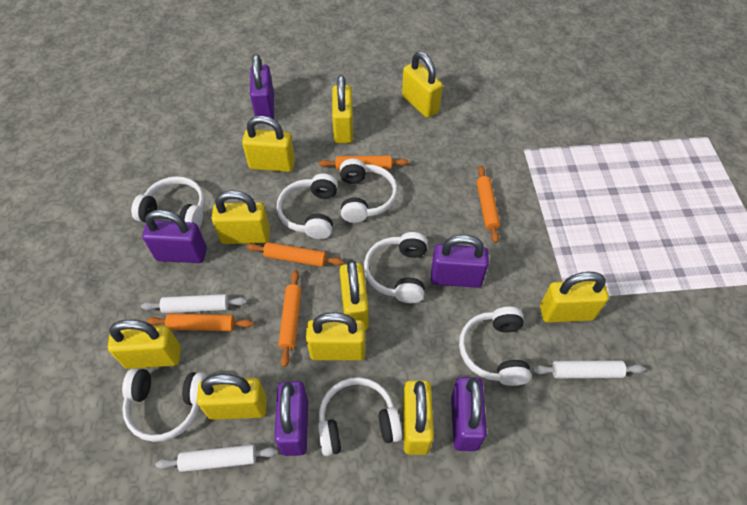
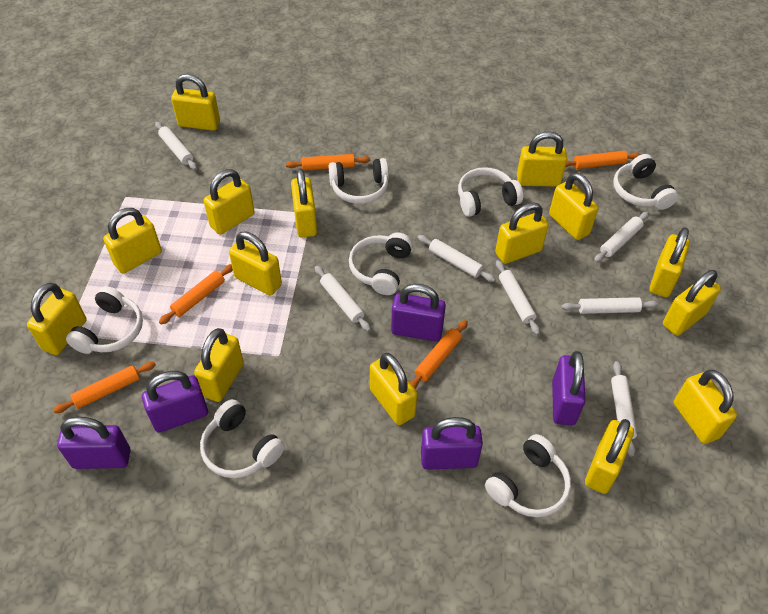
white rolling pin: [141,294,247,313] [155,444,278,472] [533,360,645,378] = 3 -> [155,122,197,170] [315,266,371,332] [417,235,496,282] [496,260,540,335] [561,297,659,314] [594,212,649,263] [611,361,637,457] = 7
yellow padlock: [108,320,181,369] [197,374,267,420] [212,190,270,244] [242,116,295,172] [306,312,366,361] [332,75,353,143] [340,260,369,330] [402,51,443,118] [403,380,434,455] [540,272,609,323] = 10 -> [27,283,87,355] [103,208,162,273] [171,74,220,131] [194,328,244,402] [204,169,255,235] [229,231,282,295] [291,168,317,237] [370,353,417,425] [495,202,549,264] [517,131,567,187] [549,173,598,240] [585,419,634,494] [649,227,690,298] [663,270,721,336] [674,370,737,444] = 15

